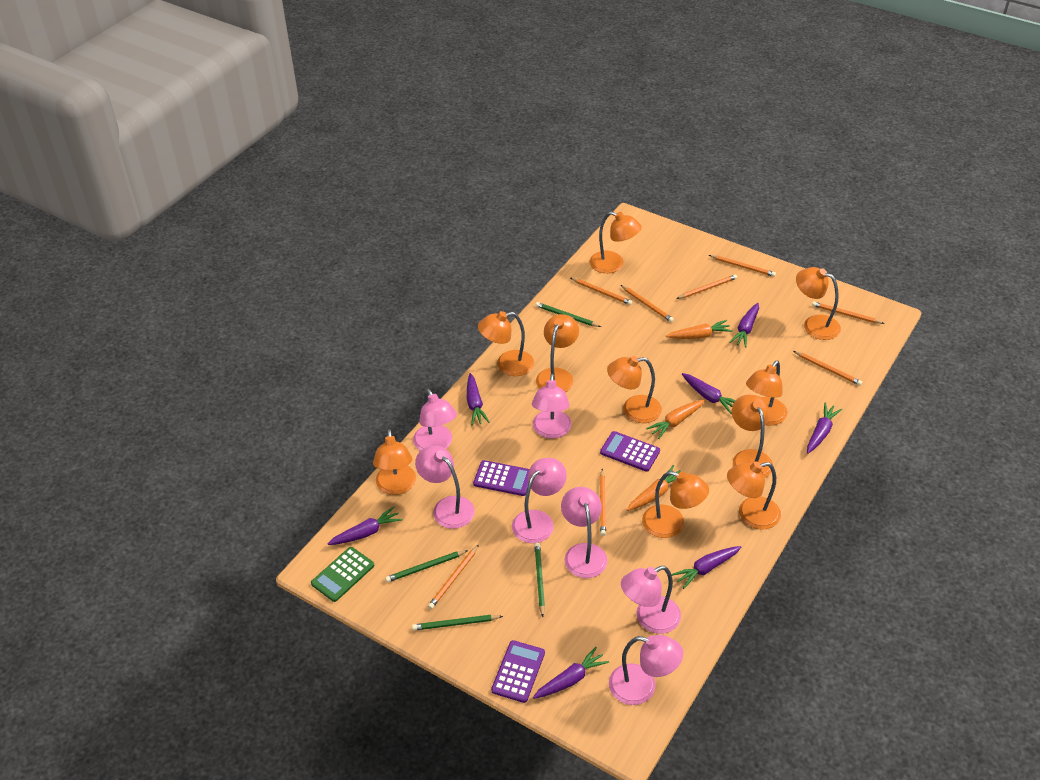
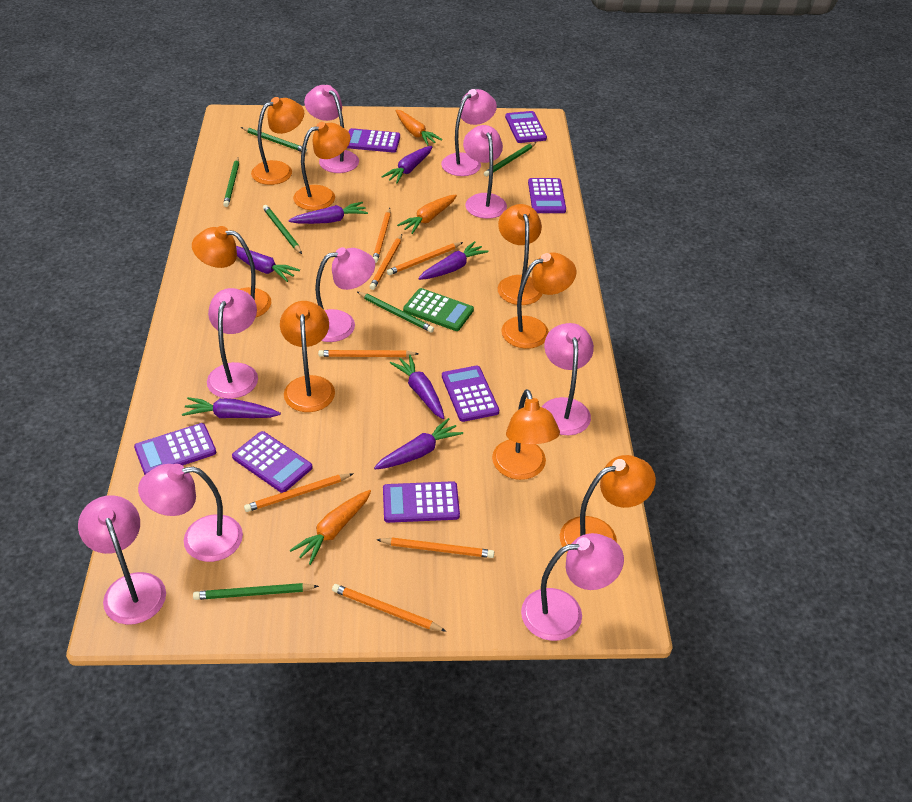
green pencil: [385,550,468,582] [412,615,503,631] [534,543,545,617] [536,302,601,327] = 4 -> [193,583,319,600] [223,157,239,207] [241,127,307,153] [263,205,302,254] [357,292,434,333] [484,142,536,176] = 6
orange lamp: [373,429,416,495] [478,311,534,376] [536,314,579,392] [589,211,642,273] [607,356,662,423] [642,471,709,538] [727,462,781,530] [732,395,773,478] [746,361,787,425] [796,267,841,340] = 10 -> [192,226,271,318] [251,97,304,185] [280,301,335,412] [293,122,350,210] [492,389,560,480] [498,204,542,305] [501,253,576,349] [560,455,656,553] = 8
orange pencil: [428,545,479,609] [571,278,632,305] [600,469,606,536] [621,285,674,322] [676,274,737,299] [709,255,776,277] [794,351,862,386] [812,302,885,324] = 8 -> [244,474,353,512] [318,350,419,357] [332,584,446,631] [369,234,402,290] [373,208,391,263] [376,538,494,558] [387,242,463,275] = 7
pink lamp: [413,389,457,451] [415,446,475,529] [512,458,567,543] [532,373,572,439] [561,487,608,578] [609,635,683,705] [621,566,681,634] = 7 -> [78,495,166,625] [138,464,243,562] [207,288,258,399] [304,85,359,173] [315,247,375,342] [441,89,497,176] [463,125,507,219] [521,533,624,641] [542,323,594,435] = 9
purple calculator: [473,460,530,496] [491,640,545,703] [600,431,660,472] = 3 -> [134,423,216,475] [232,431,313,493] [347,128,400,153] [383,481,460,523] [442,366,499,422] [505,111,547,143] [528,178,566,213] = 7

